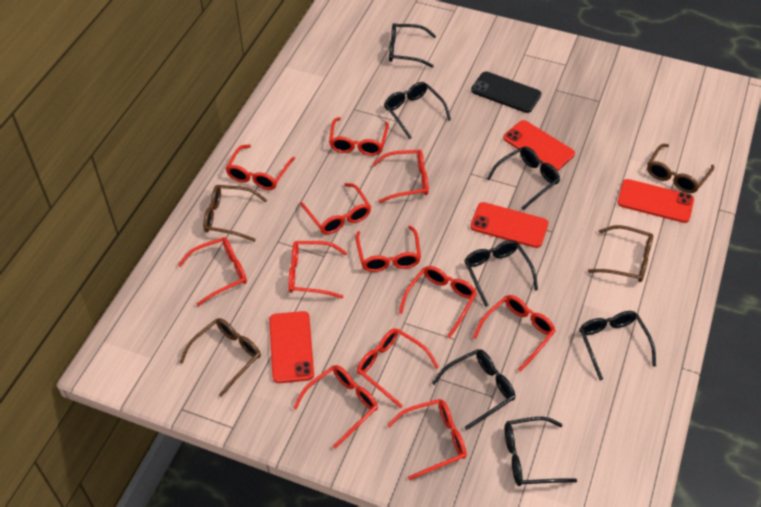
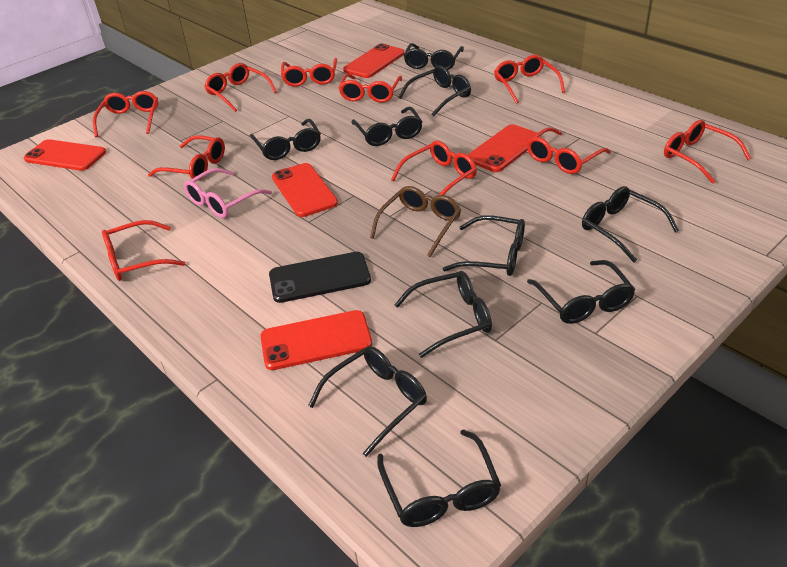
black glasses: [384,82,451,139] [389,23,436,68] [432,349,515,430] [464,240,538,307] [487,147,560,210] [505,417,577,486] [579,311,656,380] = 7 -> [250,119,321,160] [308,346,427,457] [352,107,423,146] [377,429,501,527] [394,271,492,358] [398,65,471,117] [403,43,464,70] [443,215,525,276] [527,260,636,324] [582,186,679,263] = 10
brown glasses: [179,318,261,397] [203,185,267,242] [588,225,653,282] [647,144,714,193] = 4 -> [370,186,461,257] = 1
pink glasses: none = 0 -> [184,168,272,218] = 1
red glasses: [178,237,247,306] [225,144,295,190] [288,241,347,299] [293,365,378,449] [300,183,371,234] [329,117,389,156] [356,226,421,272] [357,328,439,408] [373,150,429,203] [387,399,466,480] [399,266,477,338] [473,295,556,372] = 12 -> [93,91,158,137] [102,220,185,281] [148,135,225,181] [204,63,277,112] [281,58,337,87] [338,74,402,103] [391,141,477,195] [494,55,565,104] [527,127,611,174] [664,120,751,184] = 10
red phone: [269,311,314,383] [470,202,549,248] [503,120,575,171] [617,179,694,223] = 4 -> [24,139,106,171] [260,310,372,370] [272,163,338,217] [343,44,405,78] [468,124,542,172] = 5

